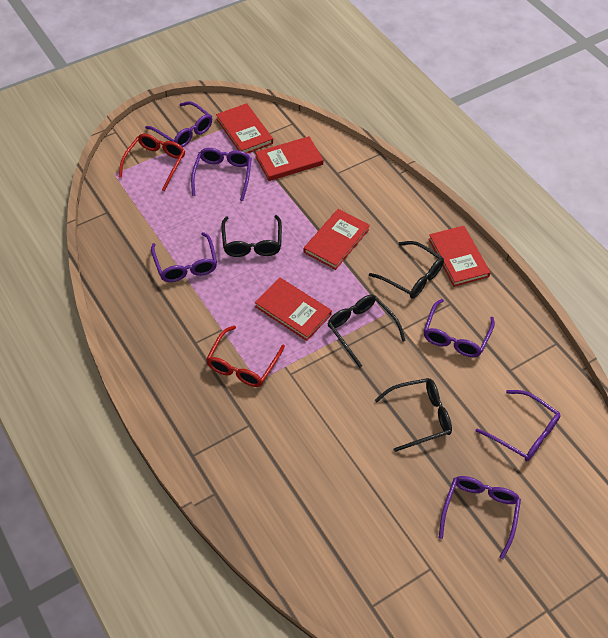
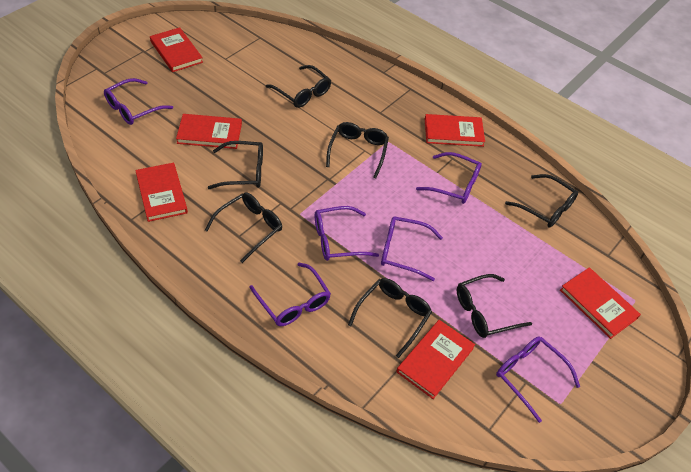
black glasses: [222,215,282,257] [327,295,406,368] [369,241,444,299] [375,378,452,452] = 4 -> [205,192,282,263] [208,141,263,189] [266,65,331,108] [326,122,389,178] [348,278,432,358] [457,274,532,338] [505,174,578,228] = 7
red book: [216,103,273,153] [255,136,323,181] [255,277,332,341] [304,209,370,270] [428,226,491,287] = 5 -> [135,163,188,222] [150,27,203,72] [176,114,242,149] [396,320,475,399] [425,114,485,147] [560,267,641,339] = 6
red glasses: [119,134,185,192] [206,326,285,387] = 2 -> none = 0

